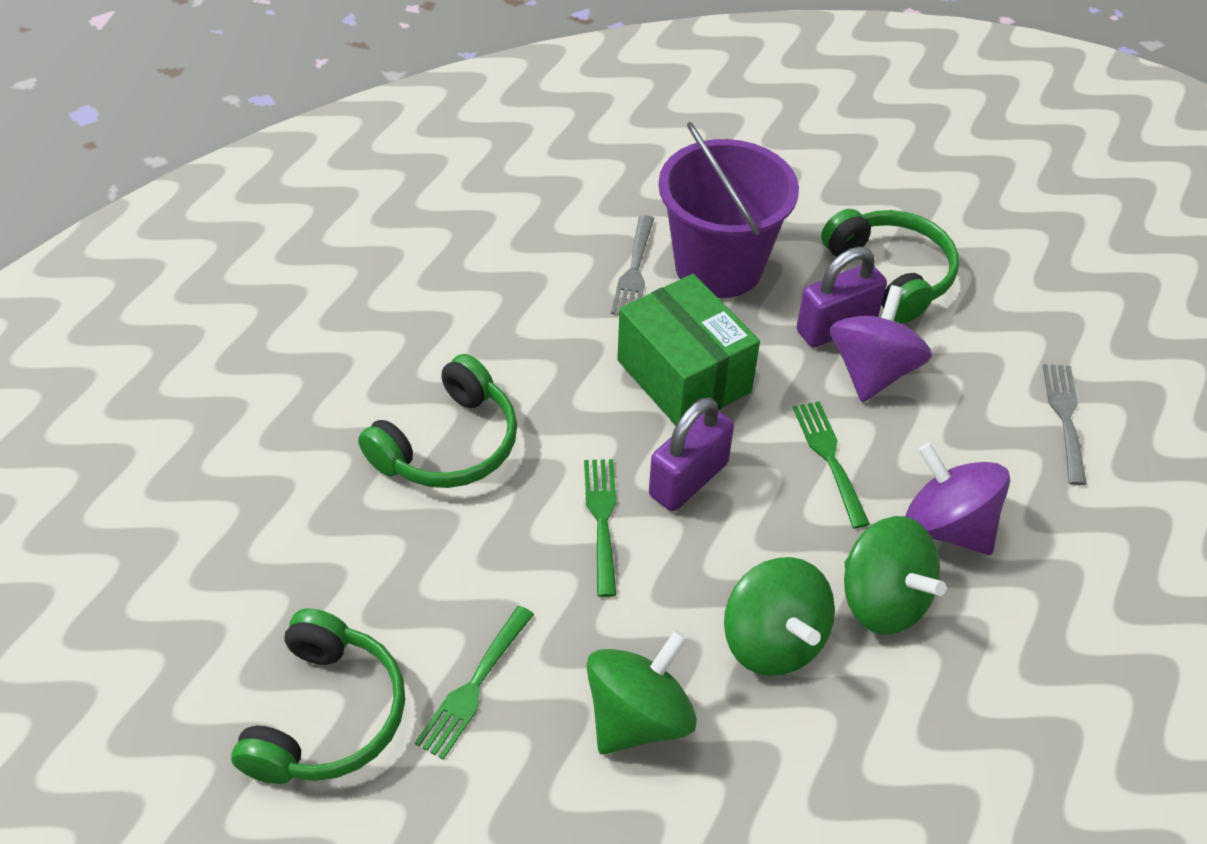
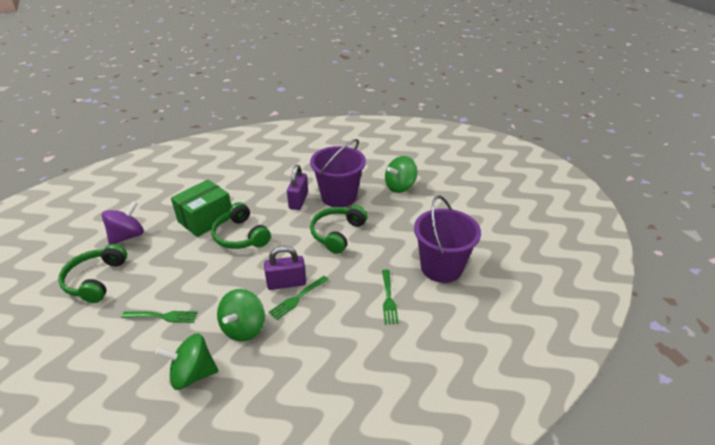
grey fork: [611,215,654,315] [1043,364,1087,485] = 2 -> none = 0
purple bucket: [658,122,799,298] = 1 -> [310,139,366,207] [414,196,481,283] = 2
purple spinning top: [830,285,932,402] [905,443,1010,555] = 2 -> [101,201,144,245] = 1

